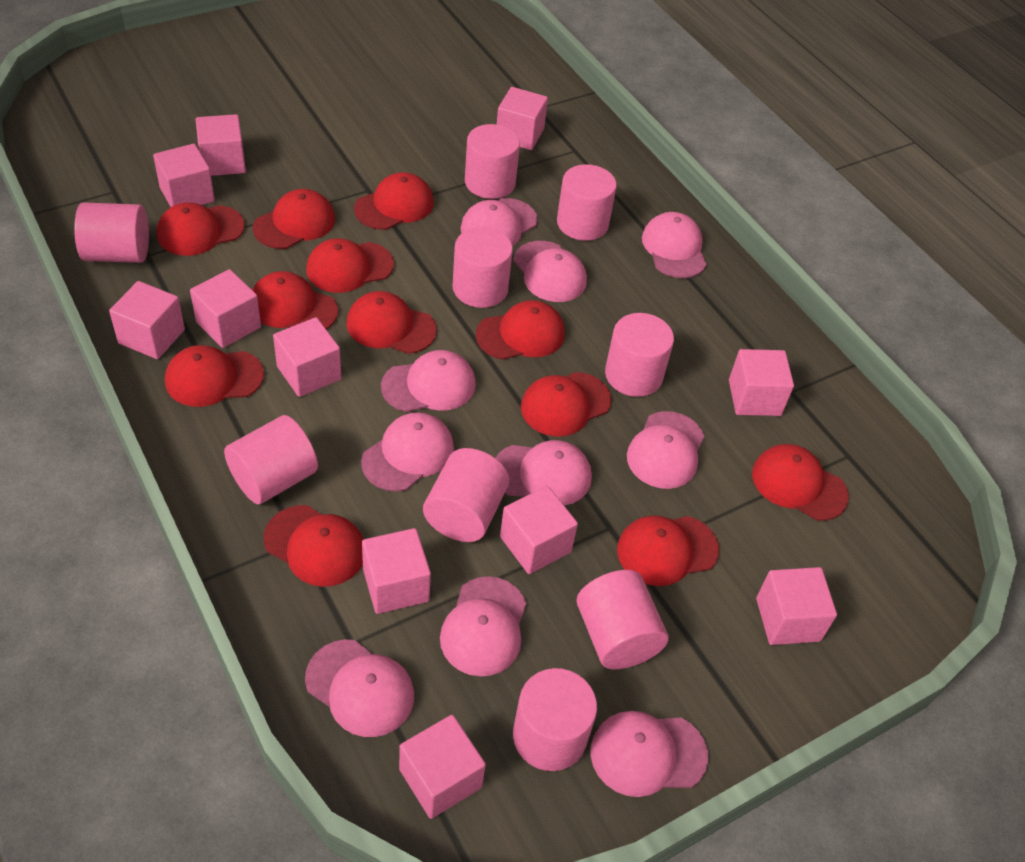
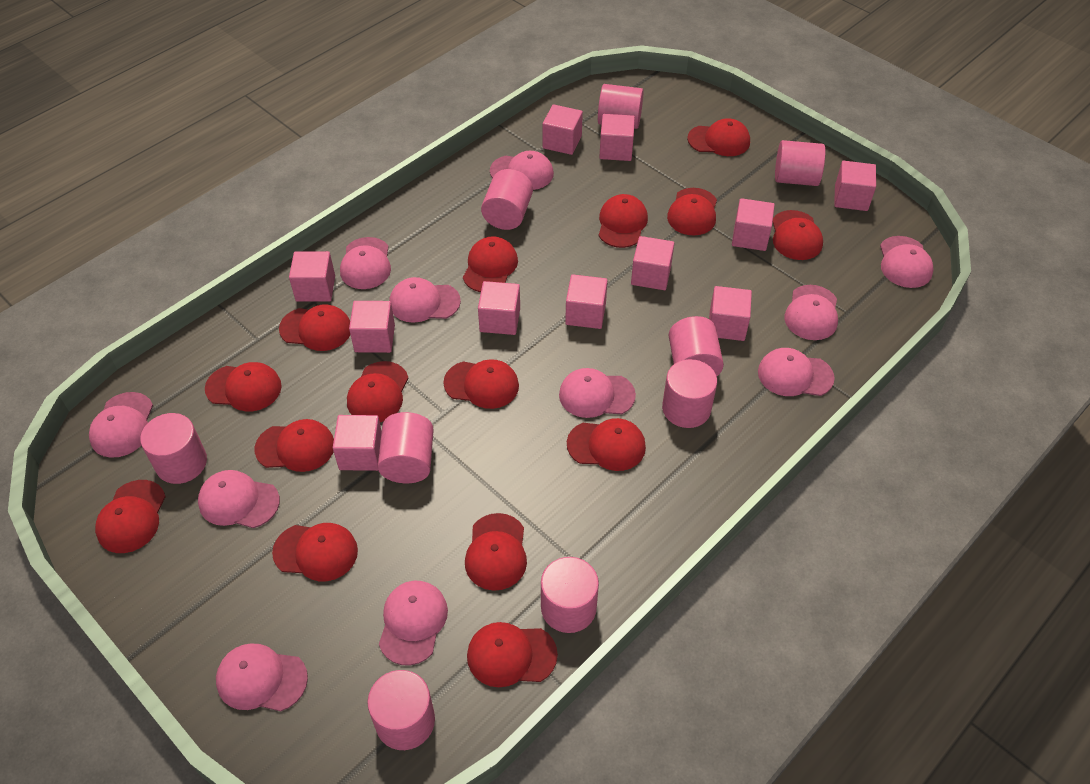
pink cap: [305,640,414,737] [361,412,454,492] [381,350,476,412] [440,576,526,677] [461,198,538,246] [495,440,592,505] [513,241,587,302] [590,711,708,797] [627,411,704,489] [642,212,707,278] = 10 -> [89,392,153,458] [198,470,280,528] [216,644,308,712] [340,237,391,289] [379,581,448,666] [389,277,461,323] [490,151,554,190] [559,368,636,418] [758,348,835,396] [785,285,838,340] [880,236,934,288] = 11
red cap: [157,202,245,256] [165,345,264,407] [252,271,338,329] [253,189,335,249] [264,505,363,587] [306,238,394,293] [347,291,437,354] [354,172,434,230] [476,300,565,360] [521,372,611,437] [617,515,719,586] [752,444,849,521] = 12 -> [95,480,166,553] [205,362,282,411] [255,419,334,472] [272,523,358,581] [279,304,350,351] [347,361,408,422] [443,359,519,409] [463,236,518,292] [465,513,527,591] [467,622,558,687] [567,418,646,471] [599,194,648,248] [667,188,717,235] [687,118,750,156] [773,210,823,260] = 15

